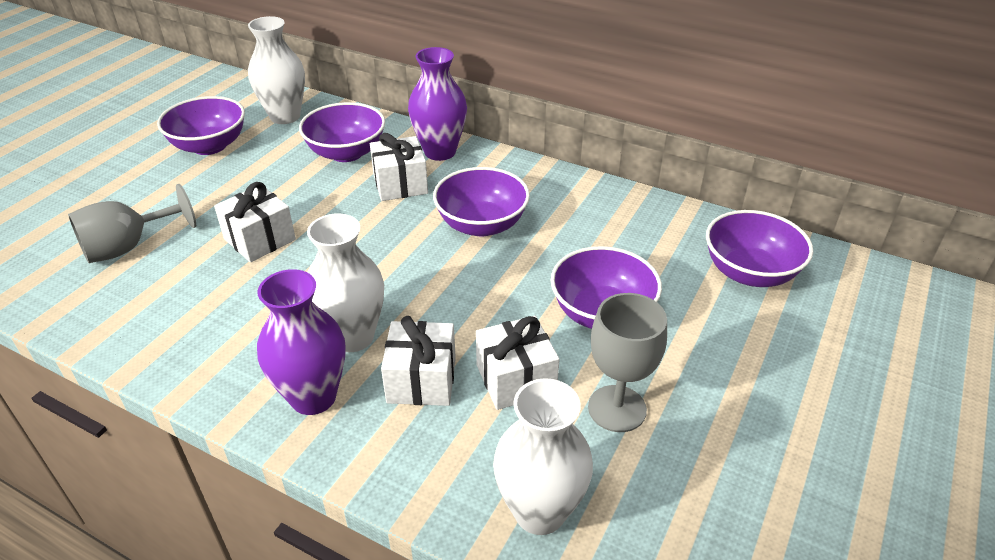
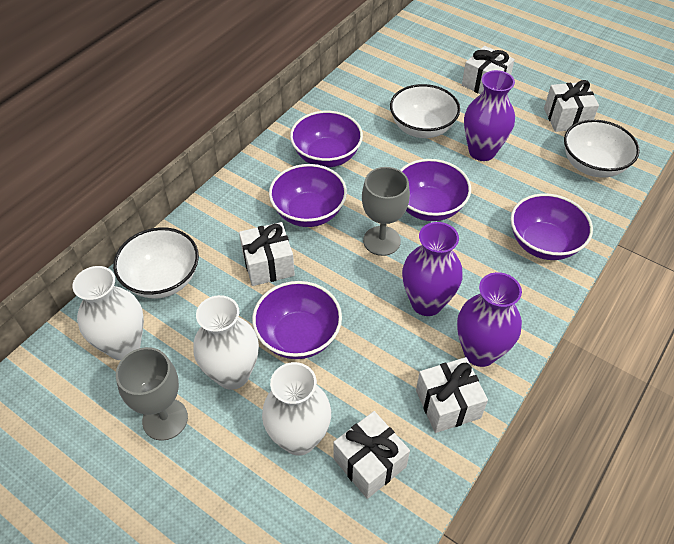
purple vase: [257,269,346,415] [408,47,467,161] = 2 -> [402,222,462,316] [457,272,522,367] [464,70,515,161] = 3
white bowl: none = 0 -> [113,227,199,299] [390,84,460,138] [564,120,640,178] = 3
white gift: [214,182,296,262] [370,133,428,201] [381,316,456,406] [476,316,560,410] = 4 -> [239,222,295,286] [333,411,410,499] [416,357,488,433] [462,46,515,94] [544,80,599,132] = 5

